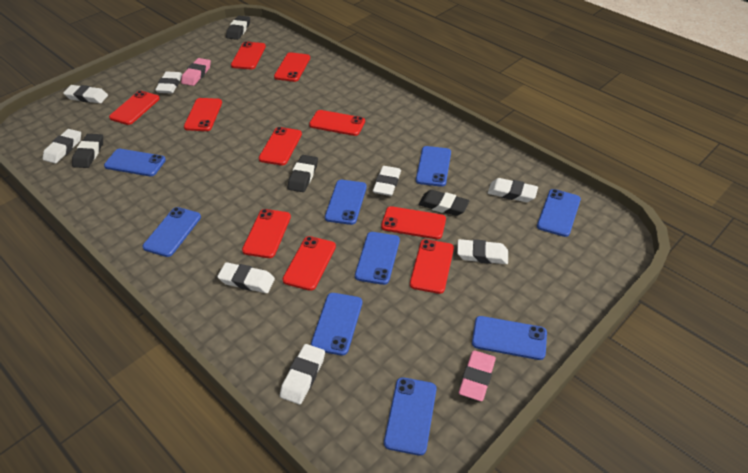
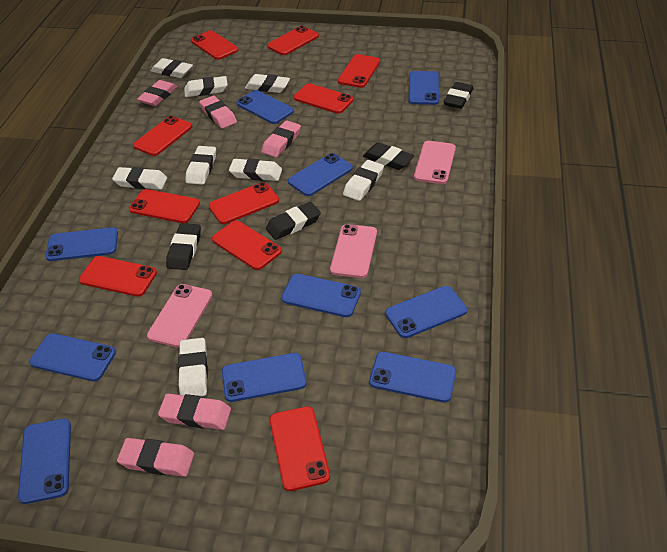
blue phone: [104,149,166,176] [143,207,201,257] [311,293,362,356] [325,180,367,225] [355,232,400,285] [384,377,436,456] [416,146,451,187] [472,316,547,360] [537,189,581,237] = 9 -> [18,419,71,504] [29,333,116,381] [45,227,118,261] [222,353,307,402] [237,90,294,124] [281,274,361,317] [288,153,353,196] [369,352,456,403] [385,286,467,338] [408,71,439,105] = 10
pink eraser: [181,58,211,86] [459,350,496,401] = 2 -> [117,438,194,477] [137,80,177,106] [158,394,231,430] [199,96,237,129] [261,121,301,157] = 5
pink phone: none = 0 -> [147,284,212,348] [330,224,377,278] [414,141,456,184] = 3

